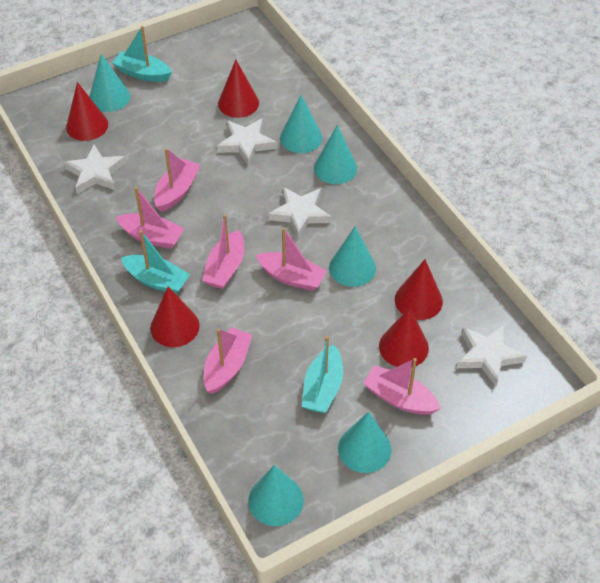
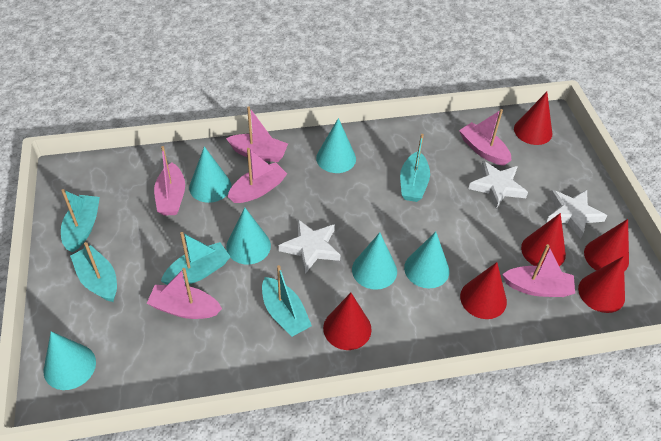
red cone: [66,82,108,141] [150,286,200,347] [218,60,259,118] [379,307,429,368] [395,259,443,320] = 5 -> [323,293,372,350] [460,262,507,319] [514,92,552,145] [521,213,566,266] [578,256,625,313] [584,219,629,271] = 6
turquoise boat: [112,26,172,82] [121,230,190,294] [302,336,343,413] = 3 -> [61,189,100,252] [70,242,117,302] [161,232,230,285] [262,265,312,337] [400,134,430,202] = 5
white star: [64,145,126,194] [217,118,277,166] [268,187,331,239] [456,324,527,386] = 4 -> [279,219,340,274] [468,161,528,209] [547,190,607,239] = 3

